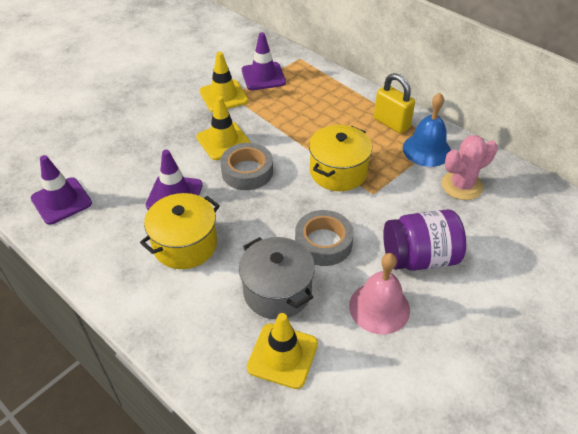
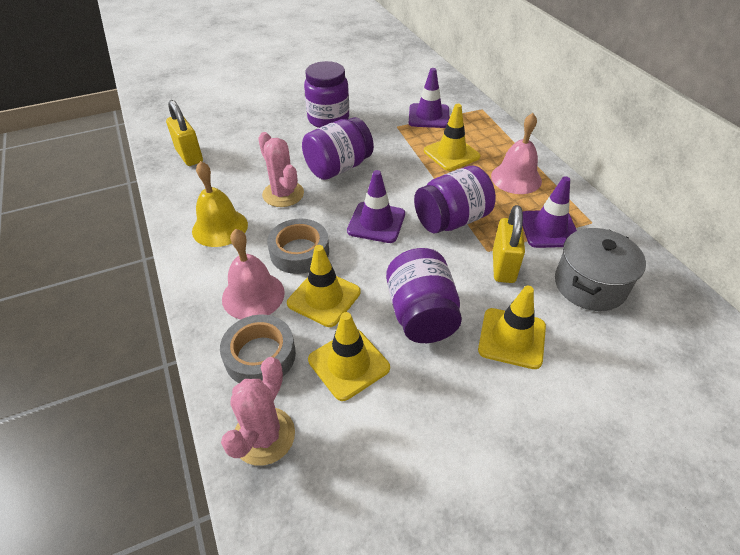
blue bell: [403,93,451,167] = 1 -> none = 0
pink bell: [349,253,410,334] = 1 -> [222,229,285,319] [491,113,542,194] = 2
pink cactus: [442,135,498,200] = 1 -> [221,357,295,466] [258,132,304,207] = 2
purple jar: [383,209,466,271] = 1 -> [302,117,374,180] [304,61,349,128] [386,248,462,343] [414,166,496,233] = 4
yellow bell: none = 0 -> [192,161,248,247] = 1
yellow padlock: [374,73,415,134] = 1 -> [166,100,203,166] [493,205,525,283] = 2
yellow pot: [140,193,220,269] [309,125,372,191] = 2 -> none = 0
yellow traffic cone: [196,96,251,160] [200,52,248,112] [247,313,318,389] = 3 -> [287,245,361,327] [308,312,390,401] [424,104,480,171] [478,286,546,369] = 4

